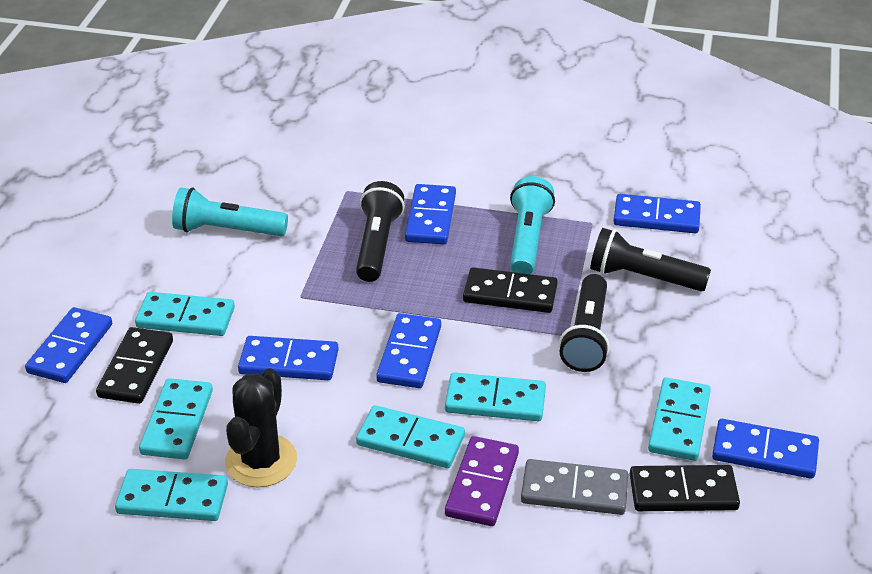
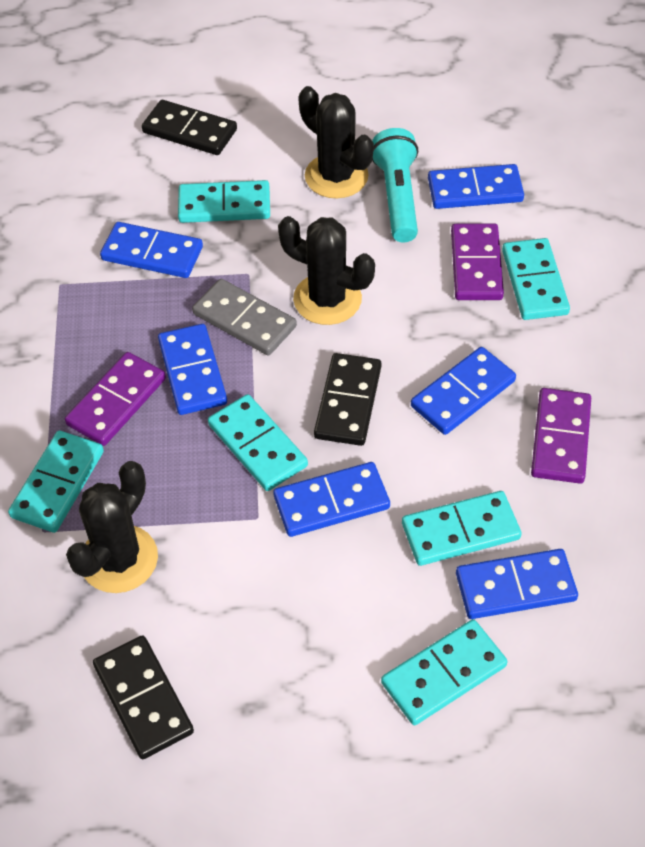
black cactus: [225,368,297,487] = 1 -> [66,461,158,593] [278,216,375,325] [298,86,374,198] = 3
black flashlight: [356,181,405,282] [559,274,610,372] [590,228,711,291] = 3 -> none = 0
purple domino: [445,436,519,526] = 1 -> [65,352,166,446] [451,223,504,300] [531,388,591,484] = 3
turquoise flashlight: [172,187,288,236] [510,176,555,274] = 2 -> [372,128,418,242] = 1

